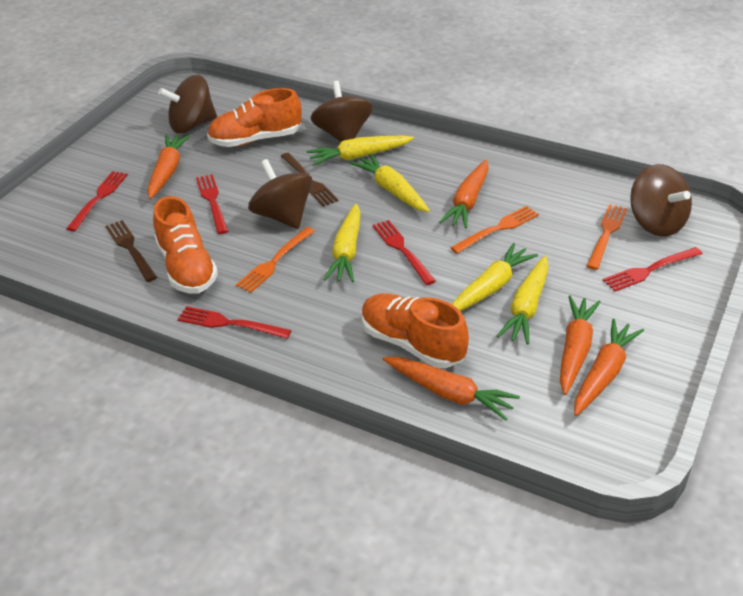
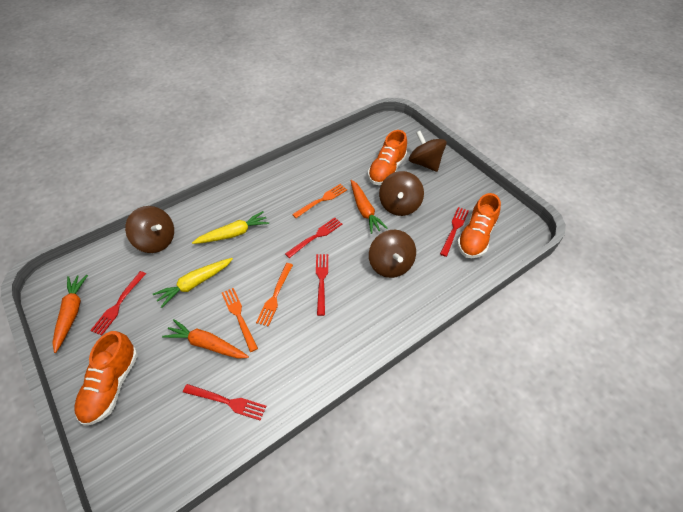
brown fork: [105,220,157,282] [281,153,338,207] = 2 -> none = 0
orange carrot: [147,134,190,199] [383,357,520,421] [439,160,489,229] [560,295,601,395] [574,319,644,416] = 5 -> [52,275,88,353] [162,319,249,359] [351,180,388,234] = 3
yellow carrot: [307,136,414,166] [323,203,361,282] [350,154,430,212] [452,243,538,311] [497,256,549,345] = 5 -> [153,258,233,308] [192,211,269,244] = 2

